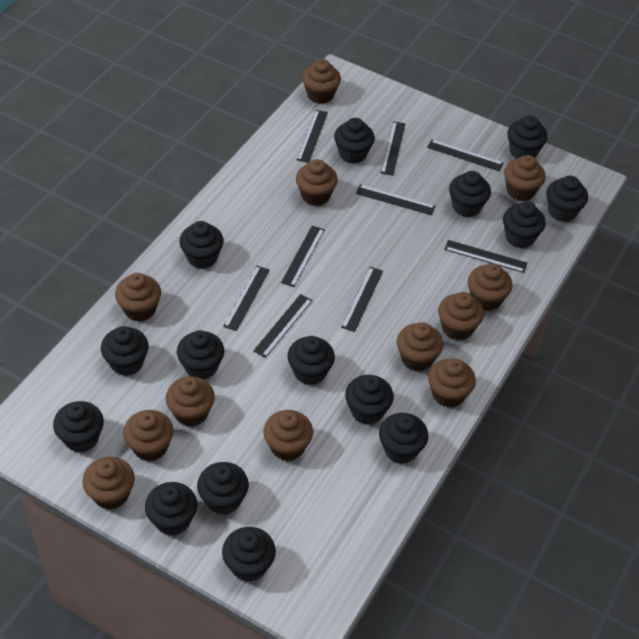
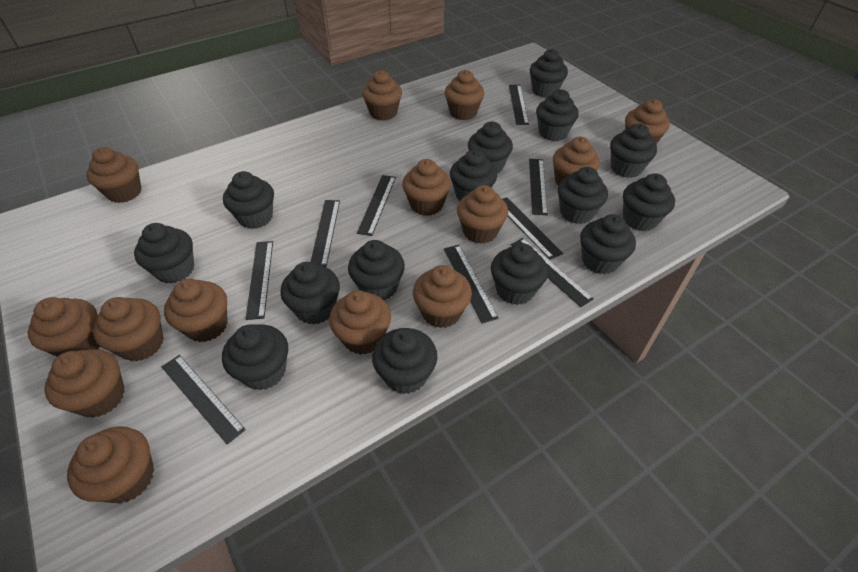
brown cupcake: [82,457,135,510] [115,273,161,321] [123,410,174,461] [166,376,215,427] [263,410,313,461] [296,159,338,206] [302,59,341,104] [397,322,443,371] [428,358,476,408] [438,292,484,341] [468,263,512,311] [504,155,546,201] = 12 -> [28,297,100,357] [44,349,125,418] [67,426,154,504] [86,147,141,203] [93,297,164,361] [164,279,228,342] [329,290,391,355] [362,70,402,121] [402,159,451,216] [413,265,472,328] [445,70,485,120] [457,185,508,244] [553,137,600,185] [625,99,670,144] = 14

